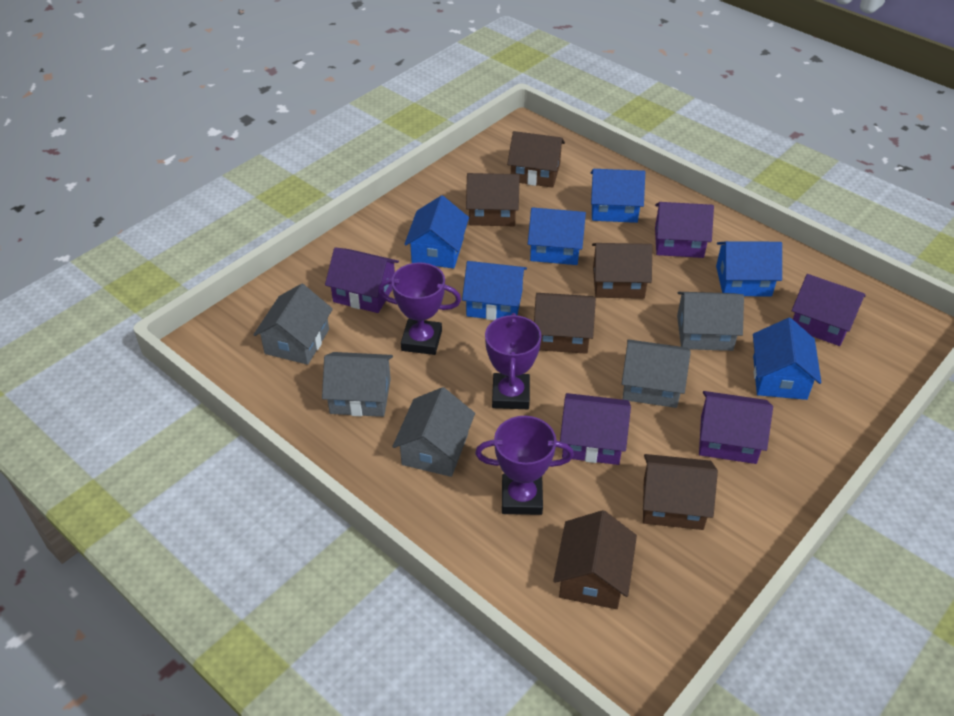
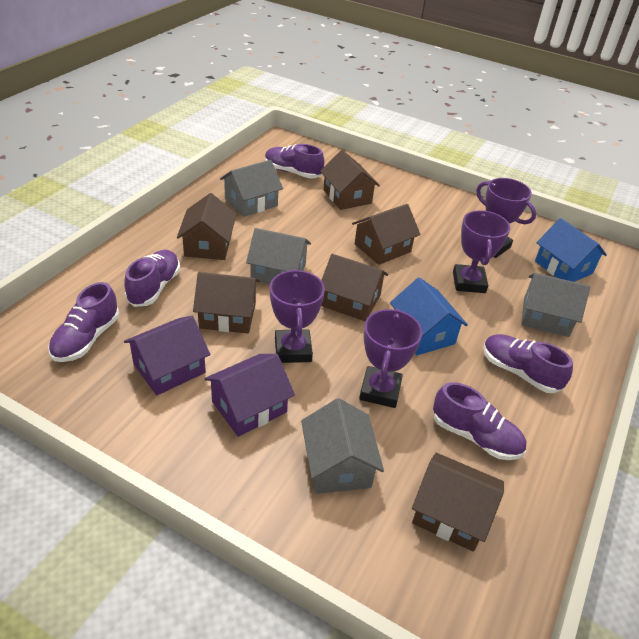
blue house: [404,195,469,269] [462,261,527,320] [528,207,586,265] [591,169,645,223] [716,241,782,296] [753,318,821,400] = 6 -> [390,277,468,355] [535,218,607,282] = 2
grey house: [253,284,333,365] [322,352,393,417] [392,387,475,477] [622,339,691,408] [677,292,744,351] = 5 -> [220,160,283,217] [246,228,311,284] [301,398,384,494] [521,273,590,337] = 4
purple house: [325,247,399,313] [560,393,631,465] [655,202,714,258] [699,391,773,464] [792,274,865,346] = 5 -> [124,316,210,395] [205,354,295,437] = 2
purple shoe: none = 0 -> [48,282,119,362] [124,250,180,307] [265,144,324,178] [433,382,526,460] [483,334,573,393] = 5
purple trophy: [378,262,461,355] [475,416,574,515] [485,313,542,409] = 3 -> [270,269,325,363] [359,309,422,408] [453,210,510,293] [476,178,536,258] = 4

